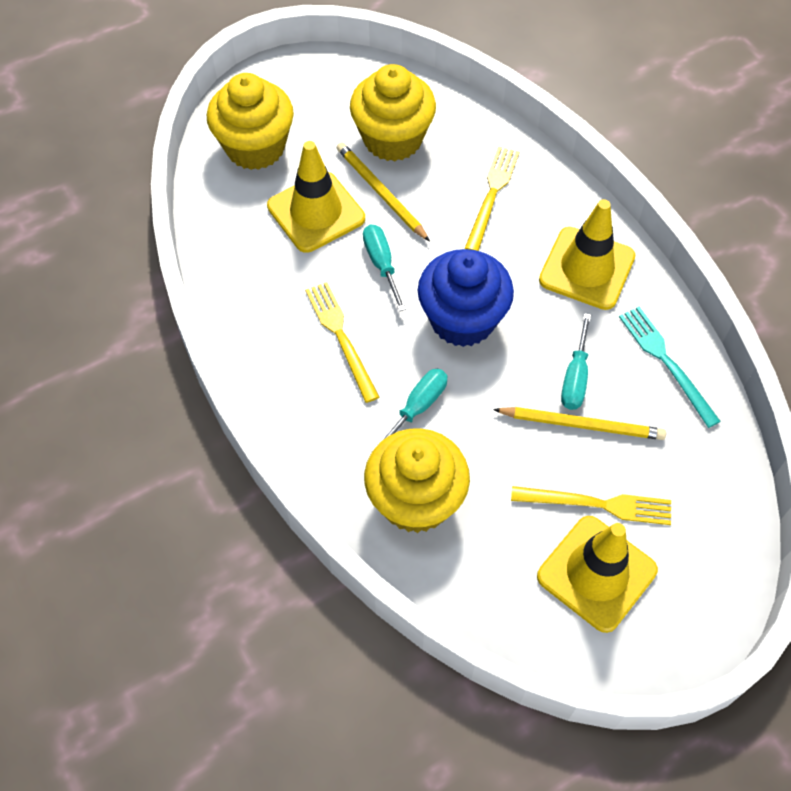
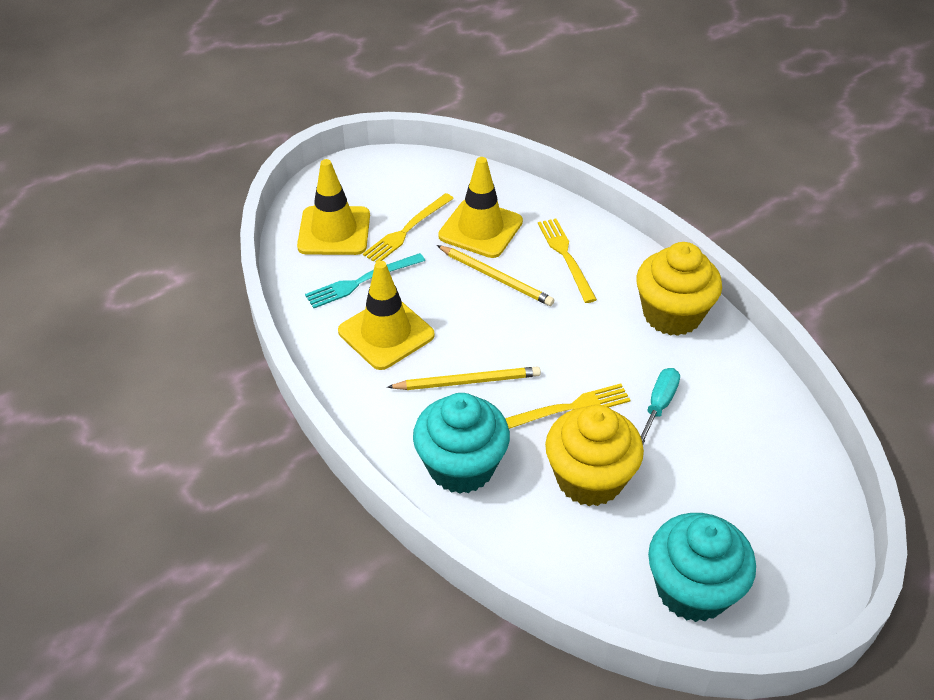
blue cupcake: [418,249,514,347] = 1 -> none = 0
turquoise cupcake: none = 0 -> [413,393,510,494] [648,513,756,622] = 2
turquoise screwdriver: [363,225,406,311] [372,369,447,452] [561,313,591,410] = 3 -> [641,368,680,445] = 1
yellow cupcake: [207,73,294,170] [350,64,436,161] [364,428,470,533] = 3 -> [545,405,644,506] [636,242,722,336] = 2

